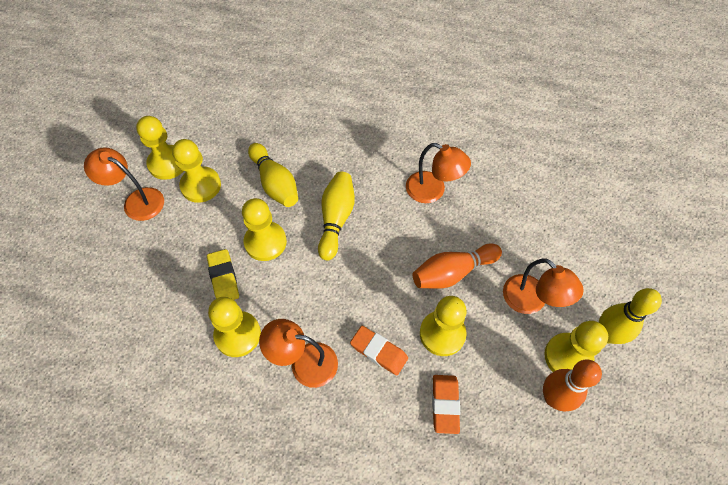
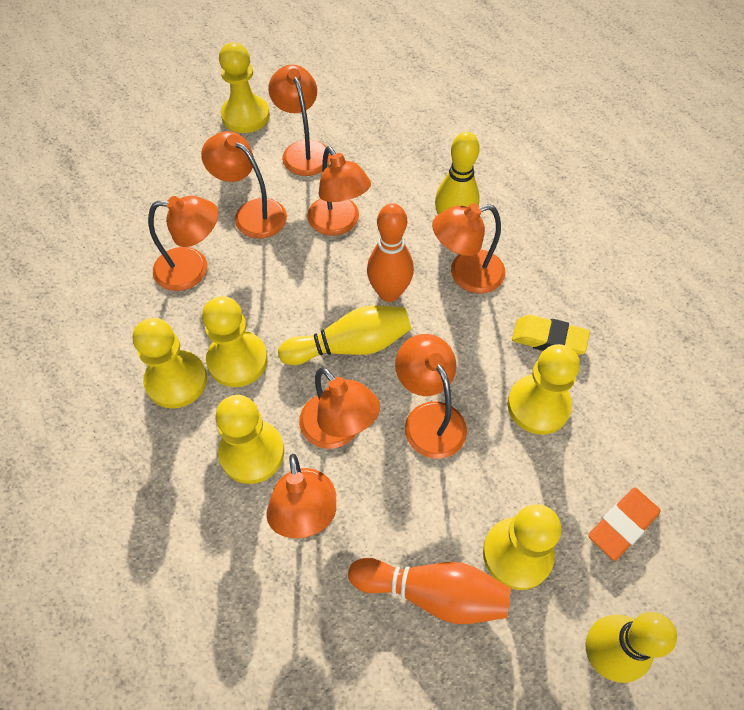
orange eraser: [350,326,408,376] [432,375,460,434] = 2 -> [588,488,660,561] = 1
orange lamp: [84,147,164,221] [259,319,338,388] [406,143,471,203] [503,259,584,314] = 4 -> [148,196,218,291] [201,131,287,238] [266,454,336,538] [268,64,331,176] [299,367,380,449] [307,146,371,236] [395,334,467,459] [432,203,505,293] = 8

